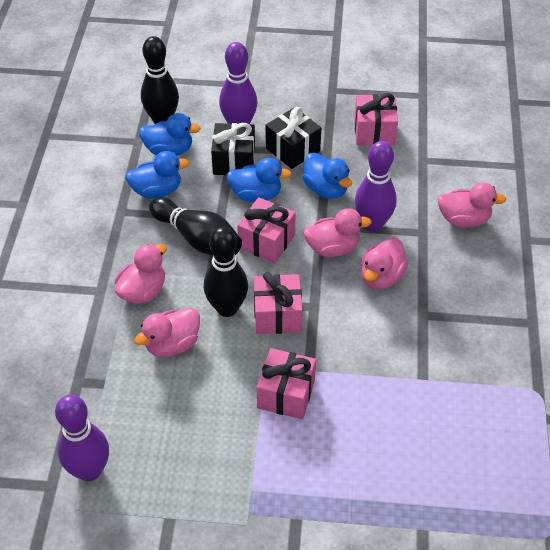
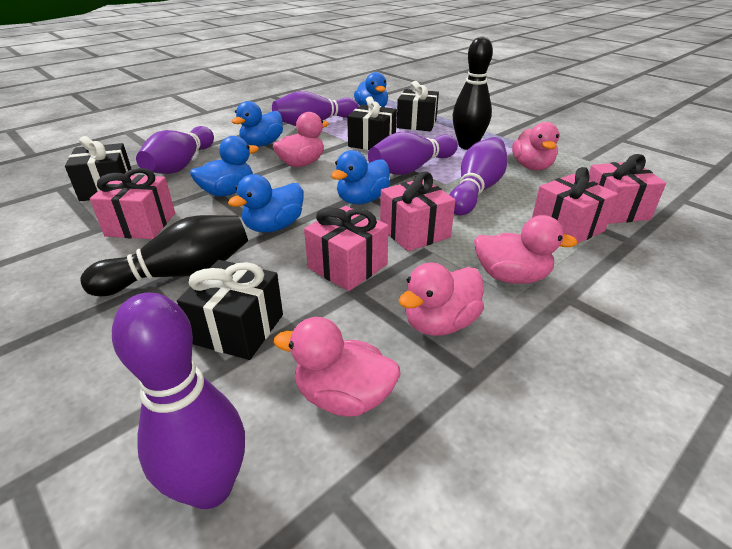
black bowling pin: [141,36,179,124] [149,197,242,255] [204,227,248,317] = 3 -> [80,215,248,296] [453,36,493,150] = 2
black gift: [211,123,255,175] [265,107,321,169] = 2 -> [65,136,131,201] [177,260,283,360] [347,96,397,150] [397,81,439,131] = 4
blue duck: [125,151,190,199] [139,113,201,156] [227,158,292,202] [303,153,352,199] = 4 -> [190,136,259,197] [228,174,303,232] [231,101,283,146] [331,150,390,204] [354,72,388,107] = 5
pink gift: [237,197,296,263] [254,272,303,334] [257,348,316,419] [354,93,398,146] = 4 -> [90,168,175,239] [304,206,389,291] [380,172,455,251] [532,167,618,244] [589,154,666,224] = 5
purple bowling pin: [55,395,109,481] [219,42,257,124] [355,141,397,232] = 3 -> [112,293,245,509] [136,126,214,174] [272,91,359,126] [368,132,458,175] [450,137,508,215] = 5

